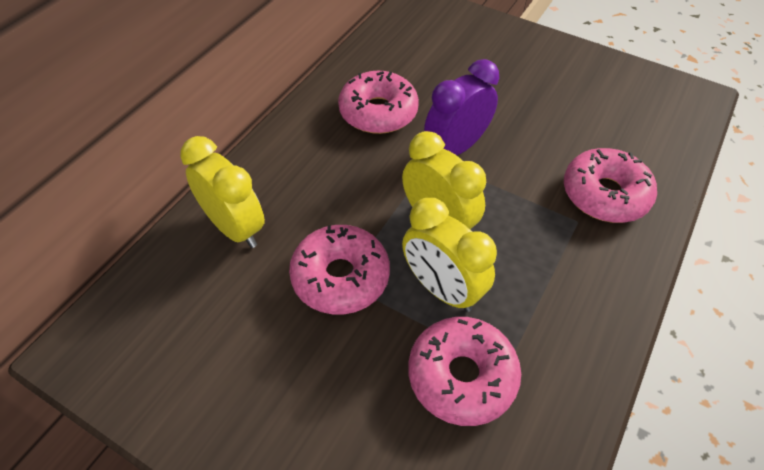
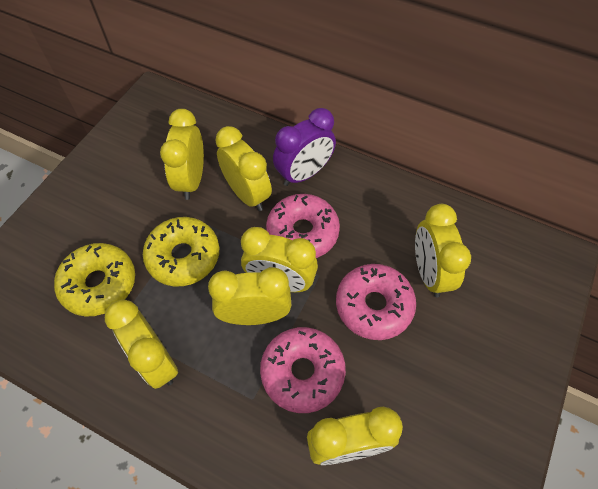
pink donut: [289,225,390,315] [338,71,419,134] [408,317,521,426] [564,148,657,223] = 4 -> [260,327,346,413] [266,194,340,258] [336,264,416,340] = 3
yellow clock: [180,136,265,248] [402,131,486,229] [402,198,497,312] = 3 -> [105,300,178,389] [160,109,204,200] [208,267,291,325] [215,126,272,211] [241,227,318,292] [307,407,403,465] [415,204,471,297] = 7
yellow donut: none = 0 -> [54,243,135,316] [143,217,219,287] = 2

